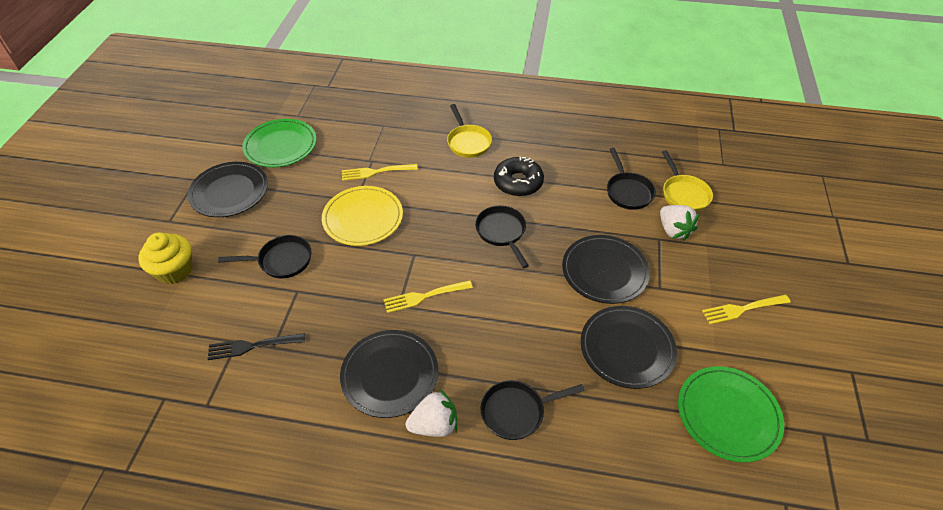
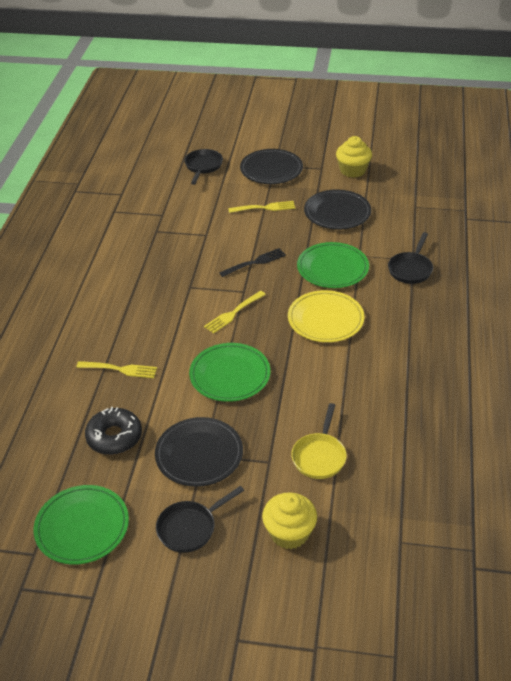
black pan: [218,235,312,278] [475,206,529,268] [481,380,585,440] [607,148,656,210] = 4 -> [156,486,244,553] [184,149,223,185] [388,232,433,284] = 3
black plate: [188,162,268,217] [340,330,439,418] [562,235,650,304] [581,306,677,389] = 4 -> [155,417,243,487] [240,149,303,184] [304,189,371,230] = 3
green plate: [242,119,317,167] [678,366,784,462] = 2 -> [34,485,129,565] [189,343,270,402] [297,242,369,288] = 3
white strawberry: [406,390,457,437] [660,205,700,241] = 2 -> none = 0
yellow cupcake: [139,232,193,284] = 1 -> [262,492,317,549] [336,136,372,178] = 2
yellow pan: [447,104,492,158] [662,150,713,212] = 2 -> [291,403,347,479] = 1

